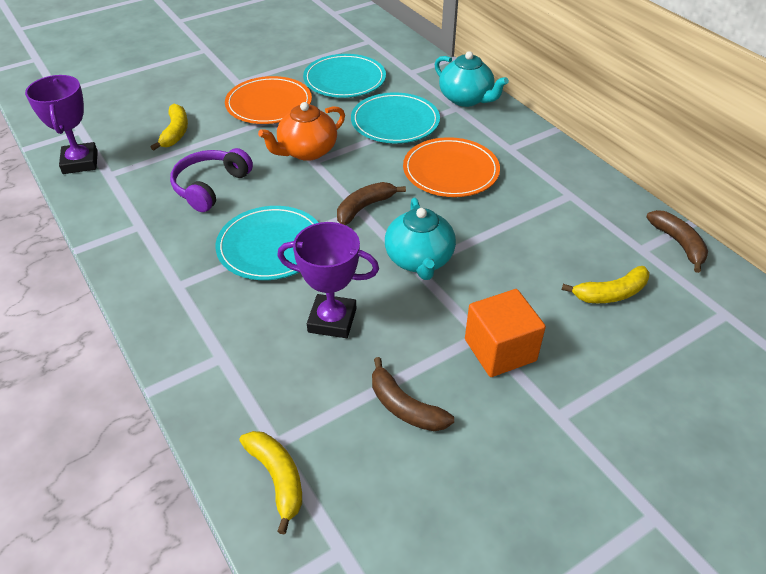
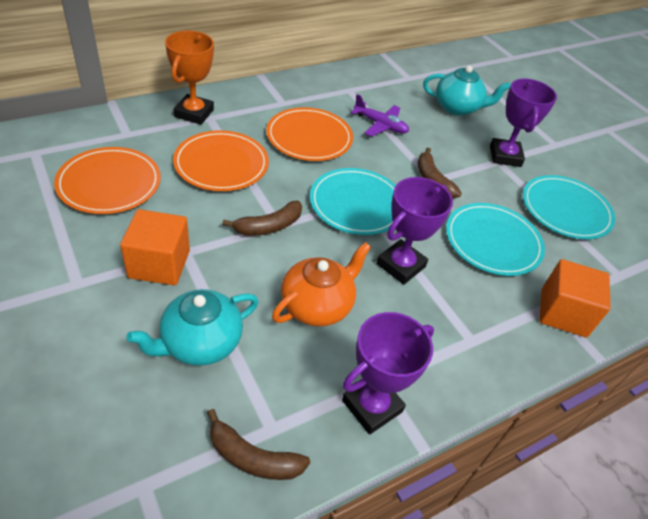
orange cube: [465,289,546,377] = 1 -> [120,209,190,285] [539,259,611,337] = 2
orange plate: [225,76,312,124] [403,137,500,197] = 2 -> [54,147,161,214] [173,130,269,191] [266,107,353,161] = 3
orange trophy: none = 0 -> [165,31,214,125] = 1
purple headphones: [170,148,253,212] = 1 -> none = 0
purple plane: none = 0 -> [351,94,409,137] = 1
purple trophy: [25,75,98,174] [277,222,379,338] = 2 -> [342,312,434,435] [376,177,453,285] [490,79,557,167] = 3
yellow banana: [151,104,188,151] [239,431,302,534] [562,266,650,303] = 3 -> none = 0

